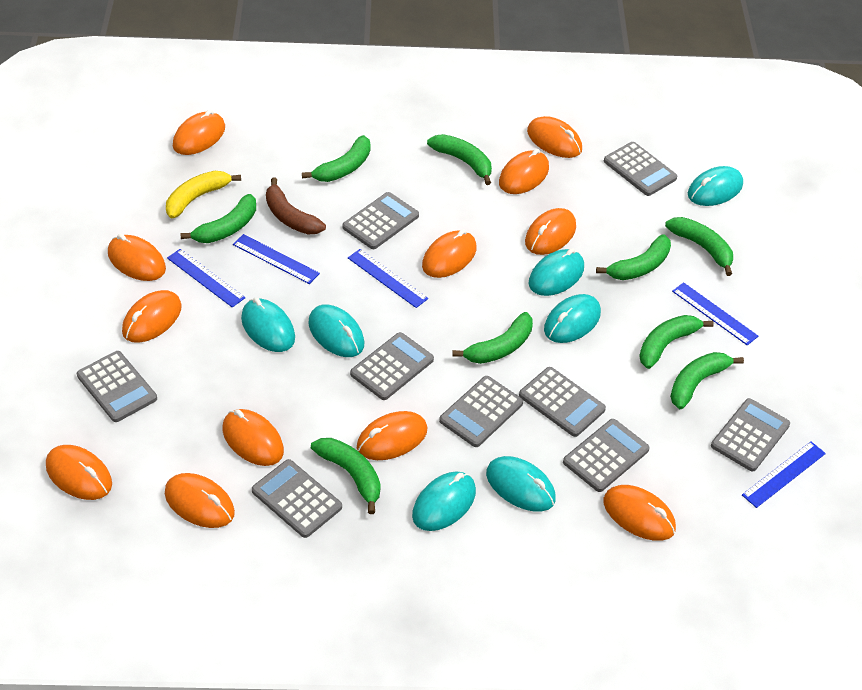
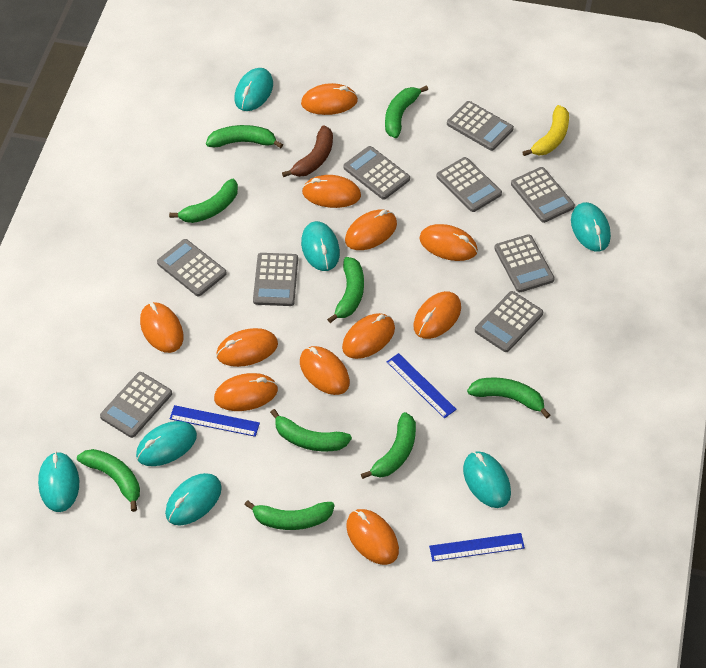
blue ruler: [167,249,245,308] [233,234,320,284] [348,249,428,308] [672,282,758,346] [742,441,826,508] = 5 -> [170,405,260,437] [387,353,457,418] [429,533,525,561] = 3
orange mouse: [46,445,112,500] [108,234,166,281] [122,290,182,343] [165,473,235,528] [173,110,225,155] [223,409,284,466] [357,411,427,460] [422,229,477,278] [499,149,549,194] [525,208,576,255] [527,116,582,158] [603,485,676,541] = 12 -> [140,302,183,353] [214,373,278,411] [216,328,278,367] [300,346,350,395] [301,83,358,115] [302,175,361,208] [342,313,395,359] [345,210,397,250] [346,509,399,565] [413,291,461,339] [419,224,478,261] = 11

